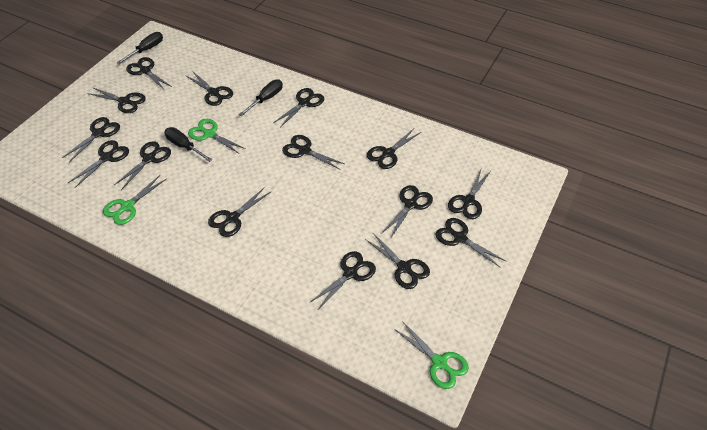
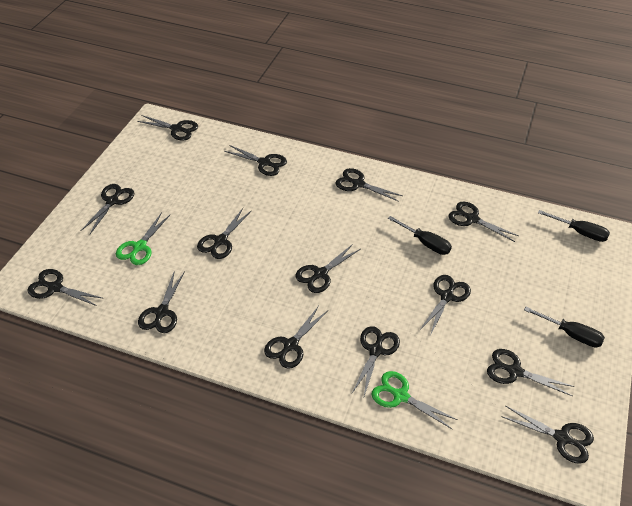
black scissors: [62,117,120,162] [68,140,129,188] [87,87,146,113] [113,141,171,190] [126,57,172,90] [185,71,233,106] [208,187,271,237] [273,88,324,127] [282,135,345,170] [309,251,376,309] [365,233,430,289] [367,129,421,169] [381,185,433,239] [436,218,506,268] [448,170,490,219] = 15 -> [27,269,104,306] [81,184,134,234] [137,115,198,140] [138,270,185,333] [197,208,252,259] [224,145,287,176] [264,306,327,369] [295,244,360,293] [336,168,403,202] [352,326,400,396] [420,275,471,334] [448,202,519,242] [487,349,575,396] [501,406,594,464] = 14
green scissors: [103,175,166,225] [188,119,246,154] [394,321,469,389] = 3 -> [116,212,171,265] [371,371,458,429] = 2

